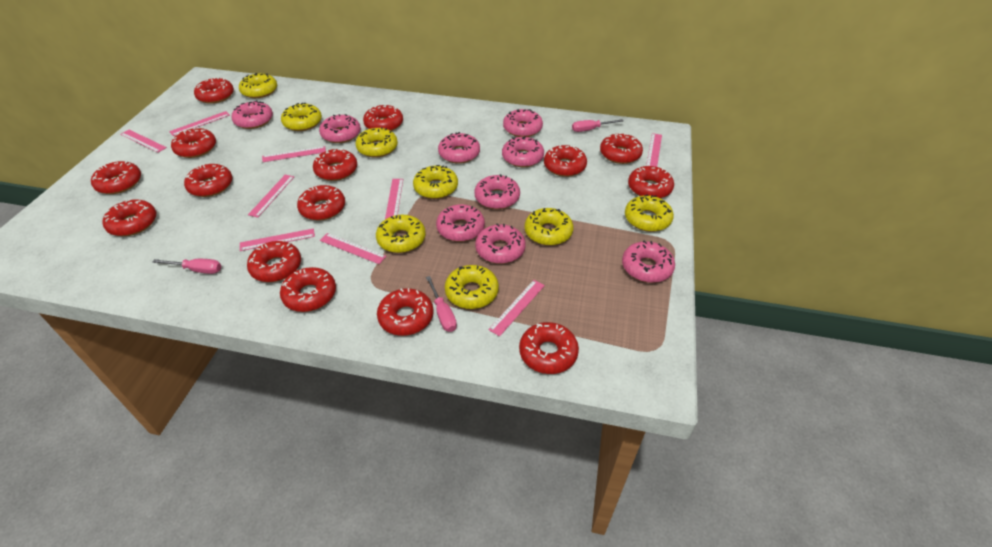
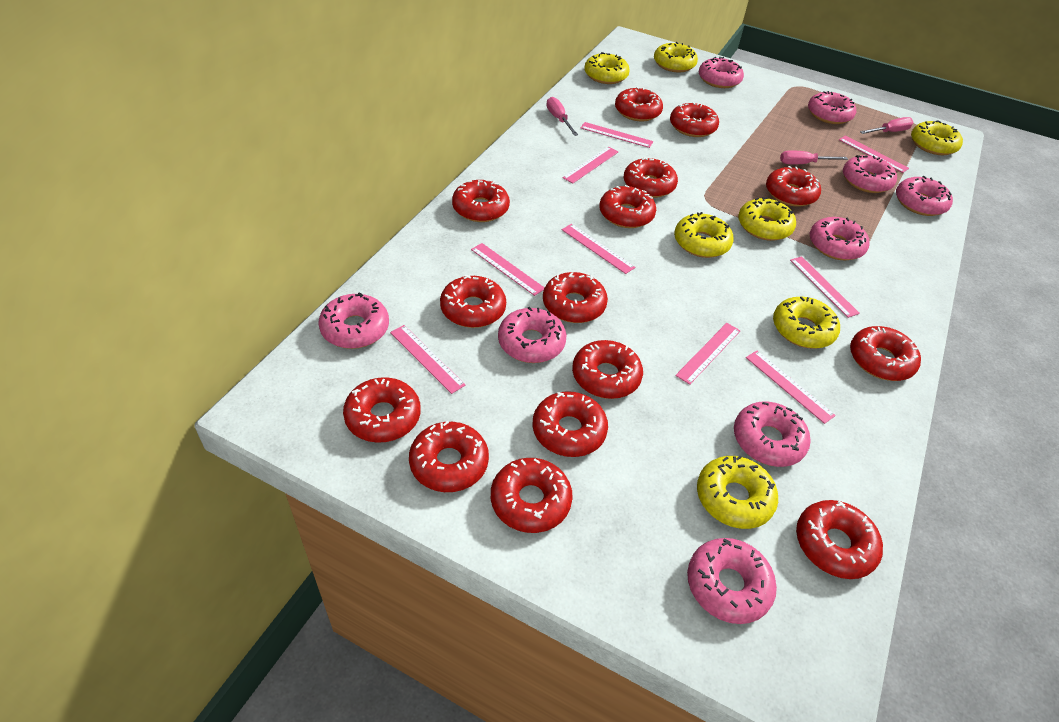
yellow donut: [239,73,277,98] [281,102,322,131] [356,127,398,158] [376,215,426,253] [413,165,458,199] [445,265,499,309] [525,208,573,246] [625,195,674,232] = 8 -> [584,52,630,84] [654,42,698,72] [674,212,734,258] [697,456,778,529] [738,197,796,241] [773,297,840,349] [911,120,963,155] = 7

